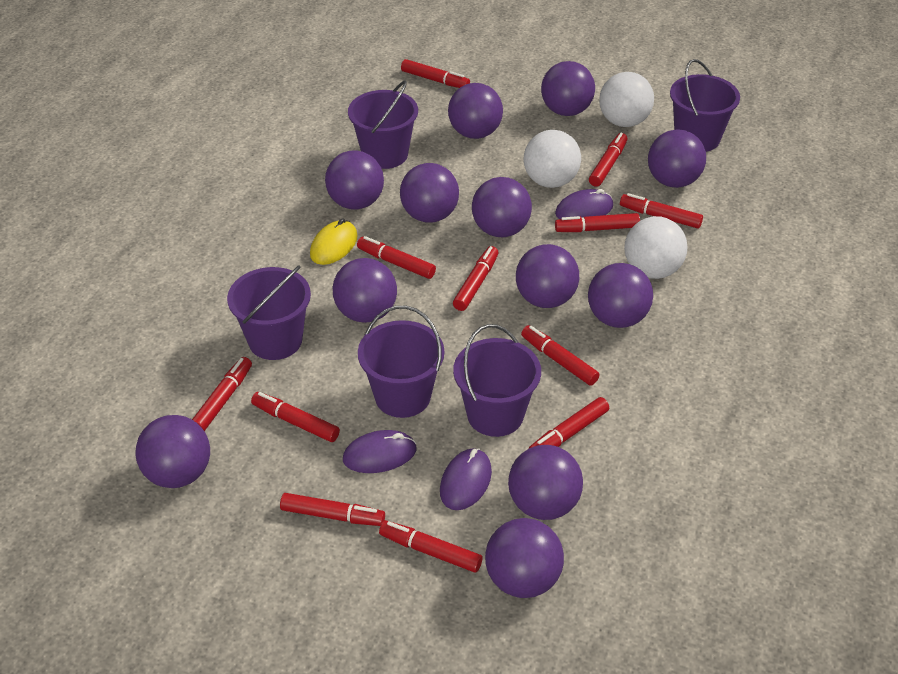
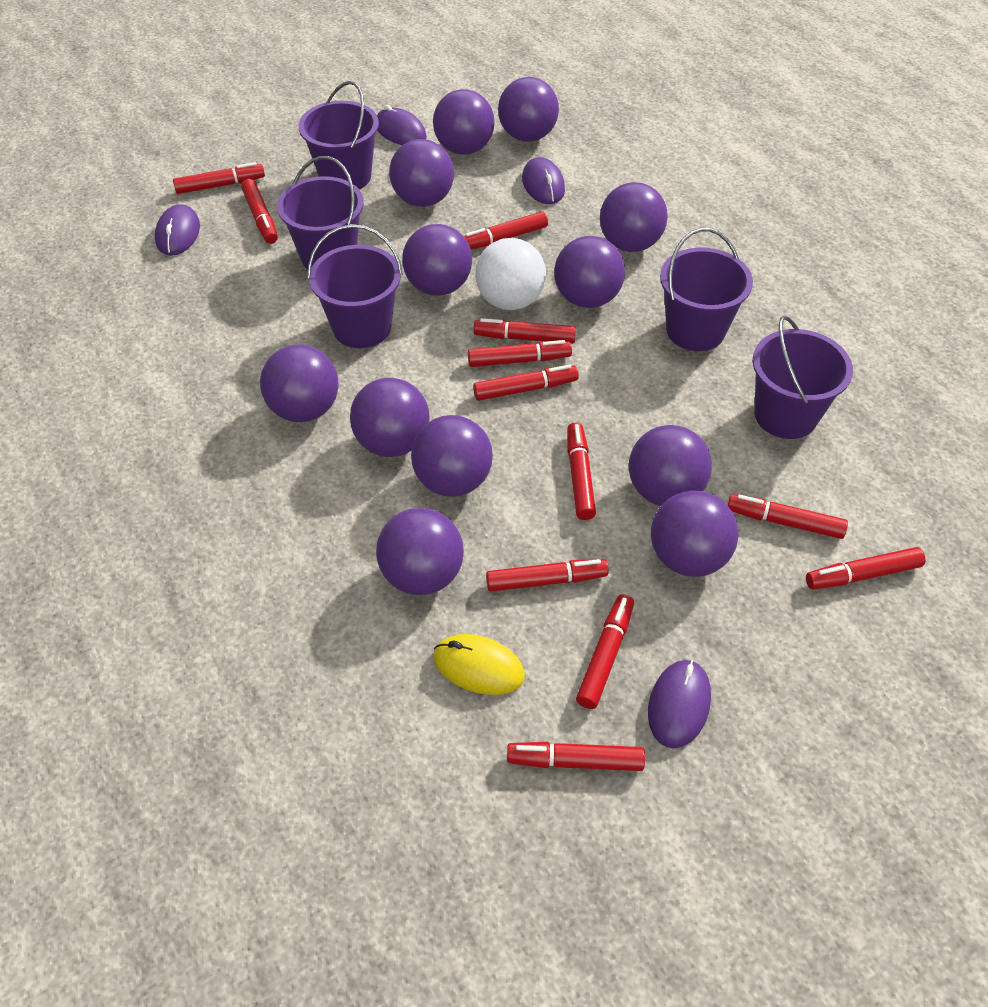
purple mouse: [343,430,417,473] [440,448,492,510] [555,189,613,219] = 3 -> [155,205,200,256] [377,105,427,145] [522,157,565,204] [648,660,711,748] = 4
white ball: [524,130,581,188] [599,72,654,127] [624,216,688,279] = 3 -> [475,238,546,310] = 1

